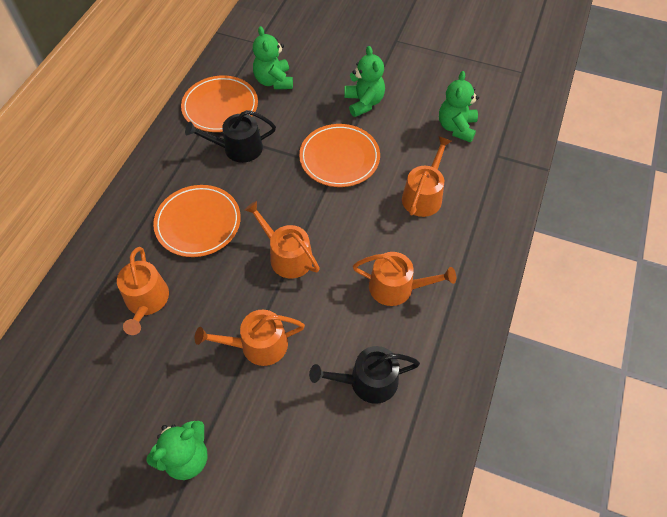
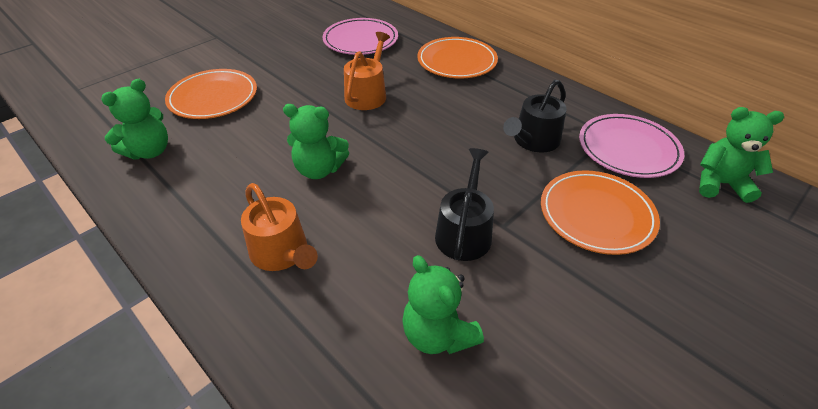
orange watering can: [117,247,169,335] [195,310,305,366] [244,201,320,278] [353,252,456,306] [402,136,452,217] = 5 -> [241,183,318,271] [344,32,390,110] = 2
pink plate: none = 0 -> [323,18,398,55] [579,114,684,178] = 2

